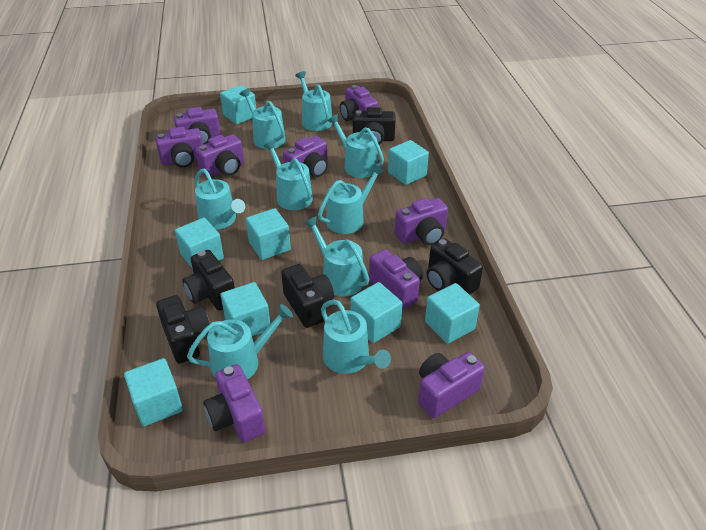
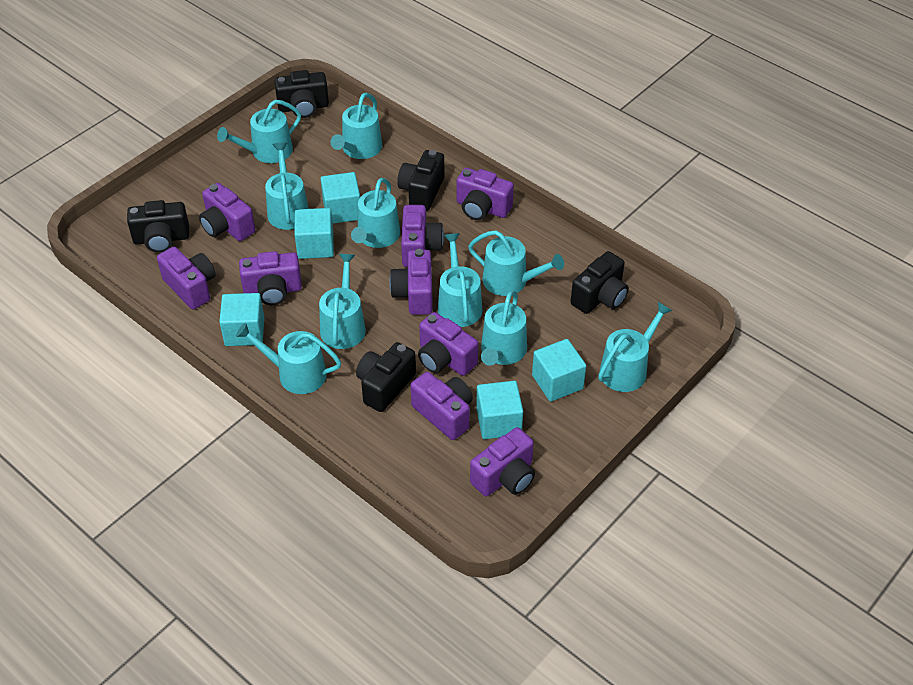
turquoise cube: [124,358,183,427] [175,218,224,269] [220,85,256,124] [220,282,270,336] [246,208,291,260] [351,282,402,343] [388,140,429,185] [425,283,480,344] = 8 -> [219,293,264,346] [294,208,334,259] [321,172,360,224] [476,381,523,439] [532,339,586,402] = 5
turquoise watering can: [187,304,293,380] [195,169,245,230] [240,89,286,149] [264,141,313,210] [295,71,333,131] [304,216,369,296] [318,164,385,234] [321,300,391,374] [328,114,384,178] = 9 -> [217,100,301,163] [236,323,341,394] [265,142,309,230] [319,254,366,349] [331,93,382,159] [351,178,400,248] [438,233,482,327] [468,230,564,296] [481,290,527,366] [598,302,672,392] = 10

